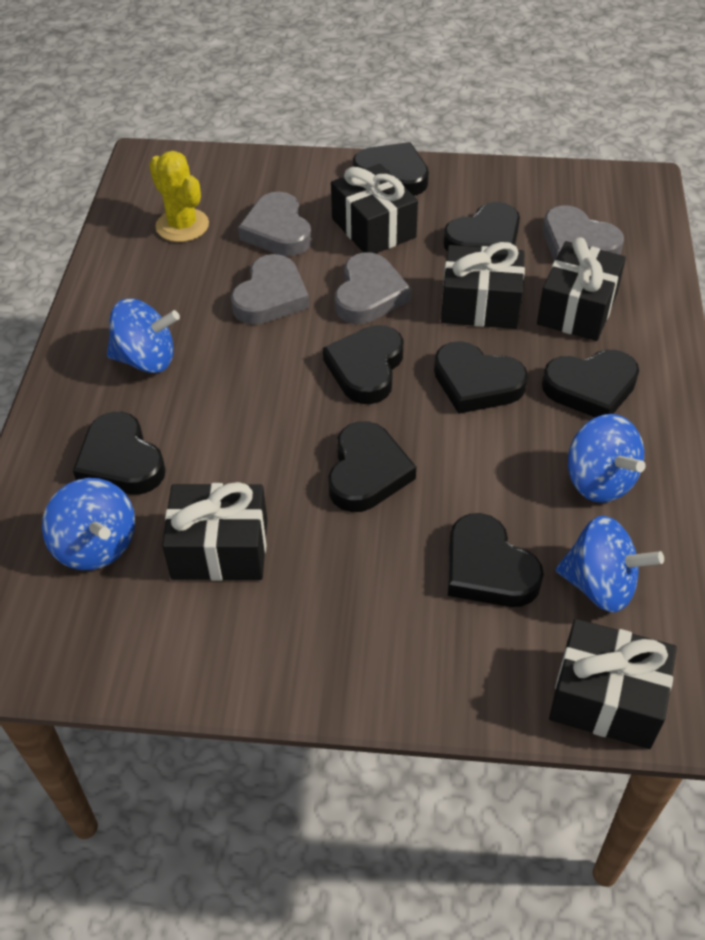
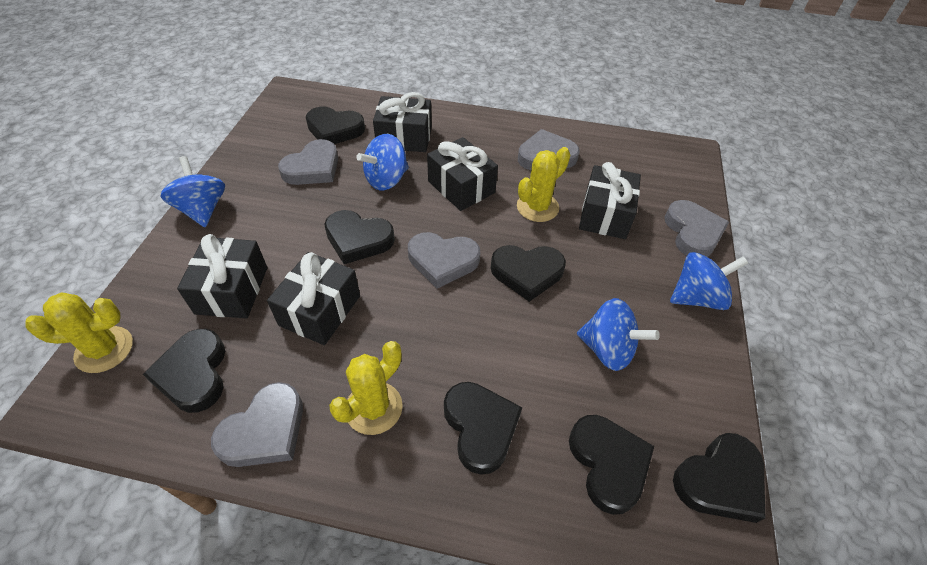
black heart: [73,412,166,494] [323,325,404,404] [328,421,416,512] [353,142,429,196] [434,341,528,414] [443,202,520,251] [448,513,544,607] [542,350,639,417] = 8 -> [143,329,225,413] [306,107,365,144] [324,210,395,264] [444,382,522,475] [491,245,566,302] [569,415,654,515] [673,433,765,523] = 7
grey heart: [231,254,309,325] [238,192,312,256] [335,252,411,324] [543,205,624,261] = 4 -> [211,382,303,467] [278,139,338,185] [408,232,480,289] [518,129,580,170] [664,200,729,257] = 5
yellow cactus: [149,151,209,242] = 1 -> [25,293,133,373] [329,341,403,435] [517,147,570,222] = 3

